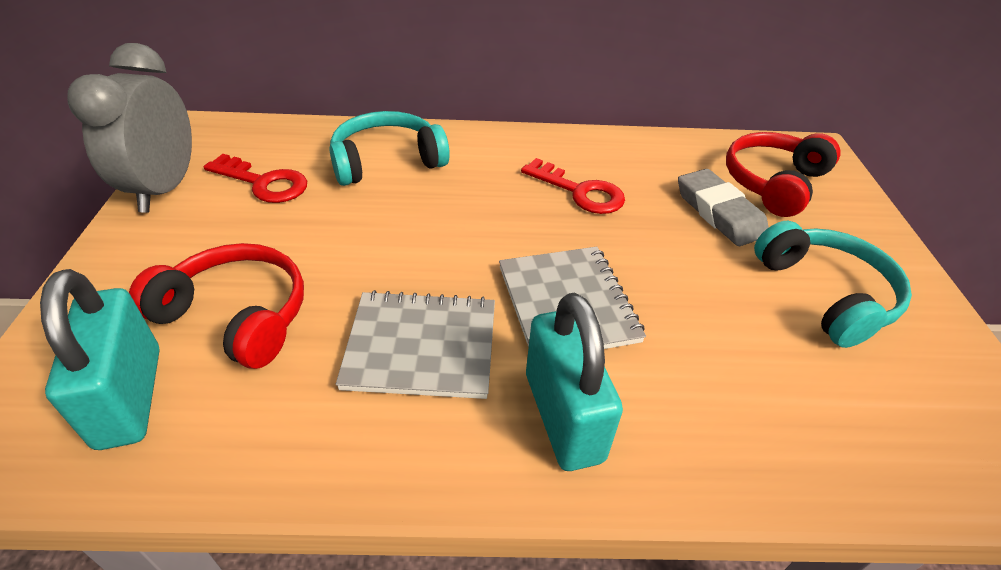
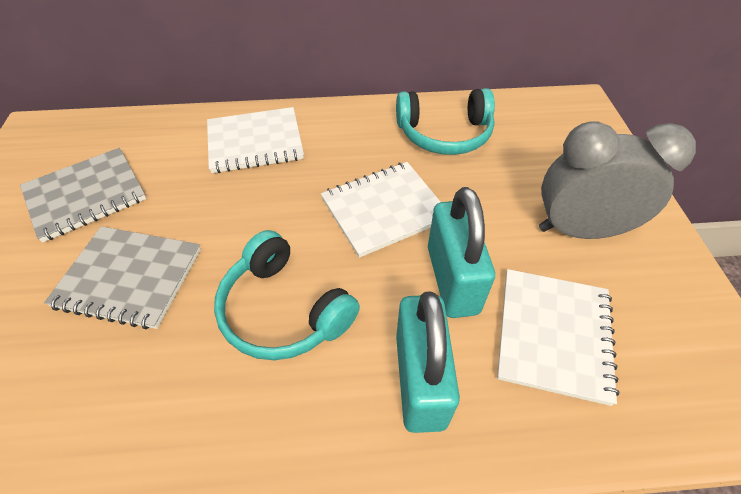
grey eraser: [678,169,769,246] = 1 -> none = 0
red headphones: [129,243,304,369] [726,132,840,217] = 2 -> none = 0
red key: [204,154,307,203] [521,158,625,214] = 2 -> none = 0
white notebook: none = 0 -> [207,107,304,173] [321,162,440,258] [497,269,619,406] = 3

